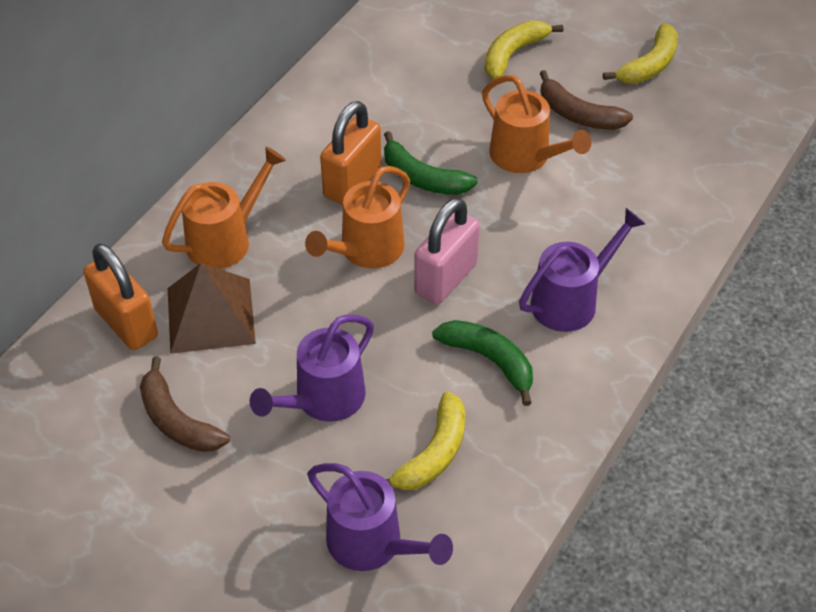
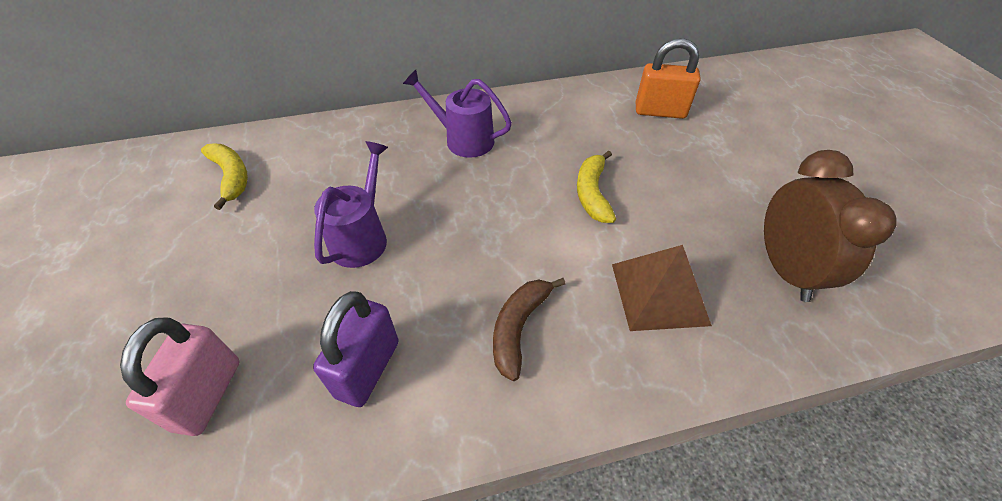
brown banana: [140,357,230,452] [540,70,633,130] = 2 -> [493,278,566,381] = 1
brown clock: none = 0 -> [764,150,897,302] = 1
green banana: [384,131,478,195] [432,320,533,406] = 2 -> none = 0
orange padlock: [83,244,158,350] [320,101,382,205] = 2 -> [636,38,701,119] = 1
orange watering can: [162,146,286,269] [305,166,410,269] [482,75,592,173] = 3 -> none = 0
purple padlock: none = 0 -> [313,291,399,407] = 1
purple watering can: [250,315,374,422] [307,463,453,571] [519,208,645,332] = 3 -> [314,141,388,268] [403,70,512,158] = 2
yellow banana: [386,392,465,490] [485,21,563,79] [603,23,678,83] = 3 -> [201,143,248,210] [577,151,616,223] = 2

